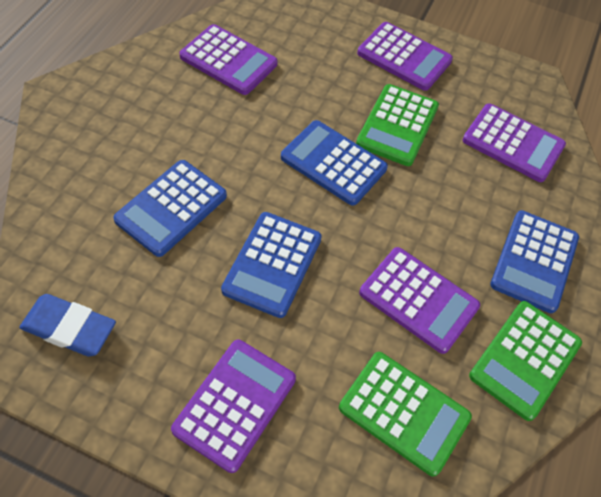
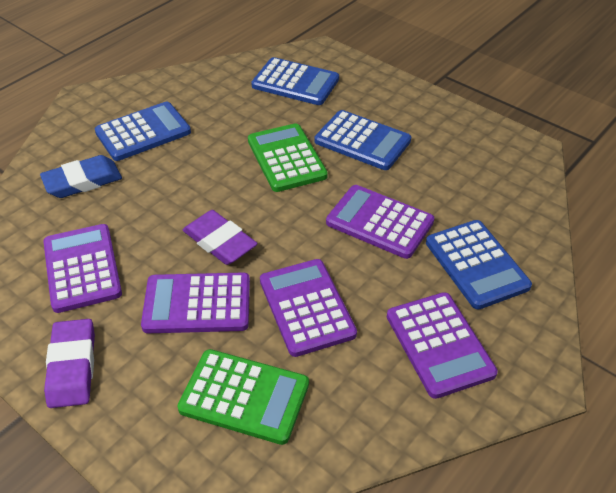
green calculator: [339,352,472,476] [356,84,439,166] [469,301,582,421] = 3 -> [178,349,309,445] [248,123,328,192] = 2
purple eraser: none = 0 -> [44,319,95,408] [183,210,258,265] = 2

